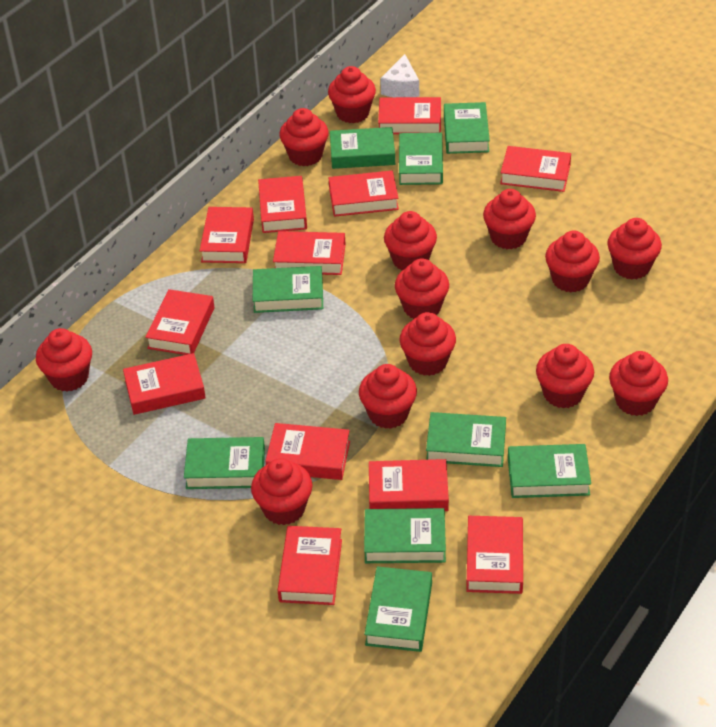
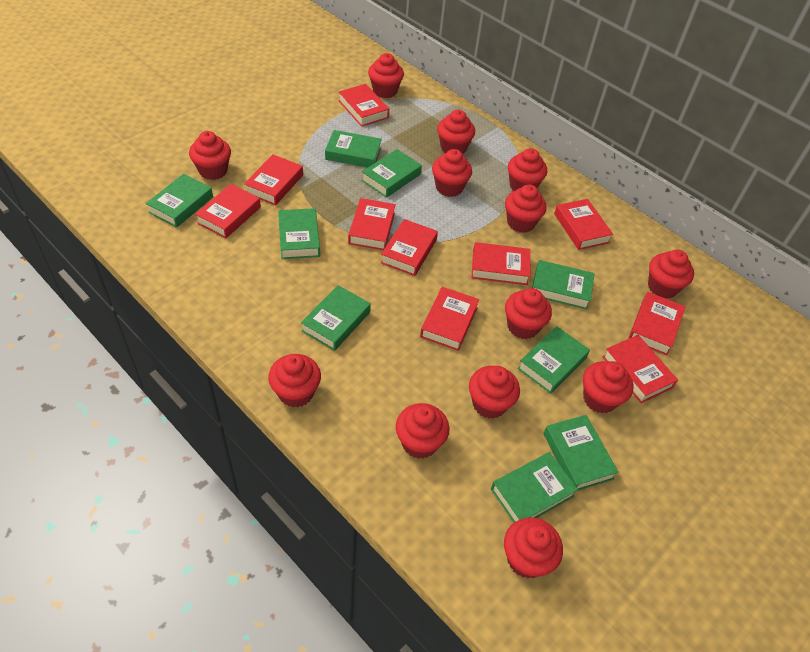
red book: [123,353,206,415] [145,289,215,355] [200,207,254,263] [258,176,307,233] [265,423,350,480] [273,231,346,275] [278,526,342,605] [329,170,399,217] [369,459,449,511] [378,97,441,134] [466,516,523,594] [500,146,571,192] = 12 -> [195,184,261,238] [244,154,303,206] [339,84,389,127] [348,198,396,250] [381,219,438,276] [420,287,479,351] [471,242,530,285] [554,199,613,250] [603,335,678,403] [628,292,685,355] = 10
white cheese: [380,54,419,97] = 1 -> none = 0

